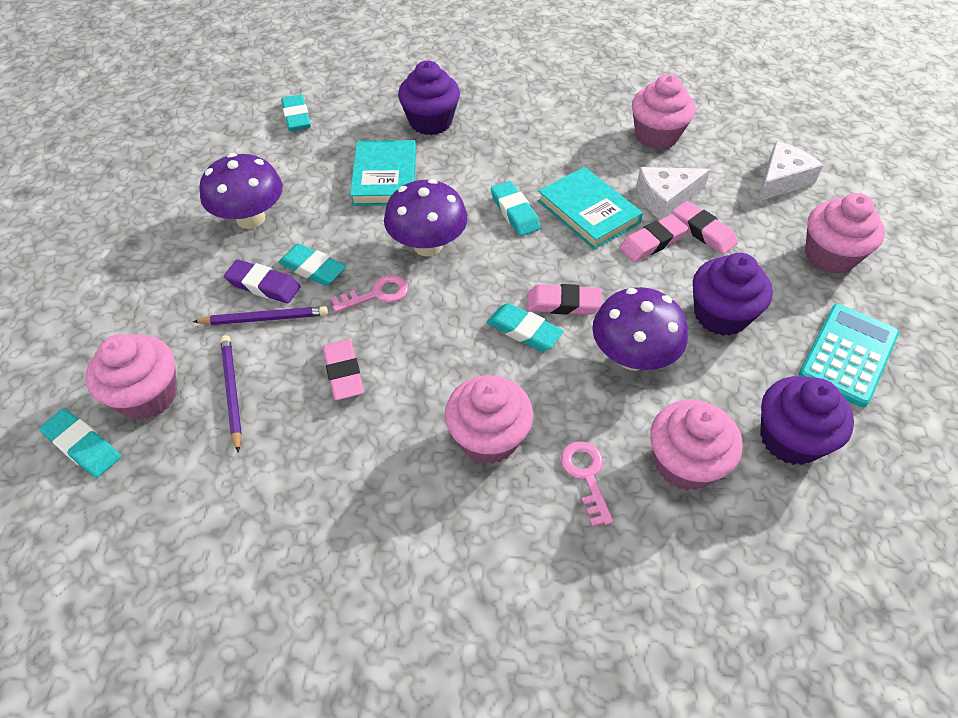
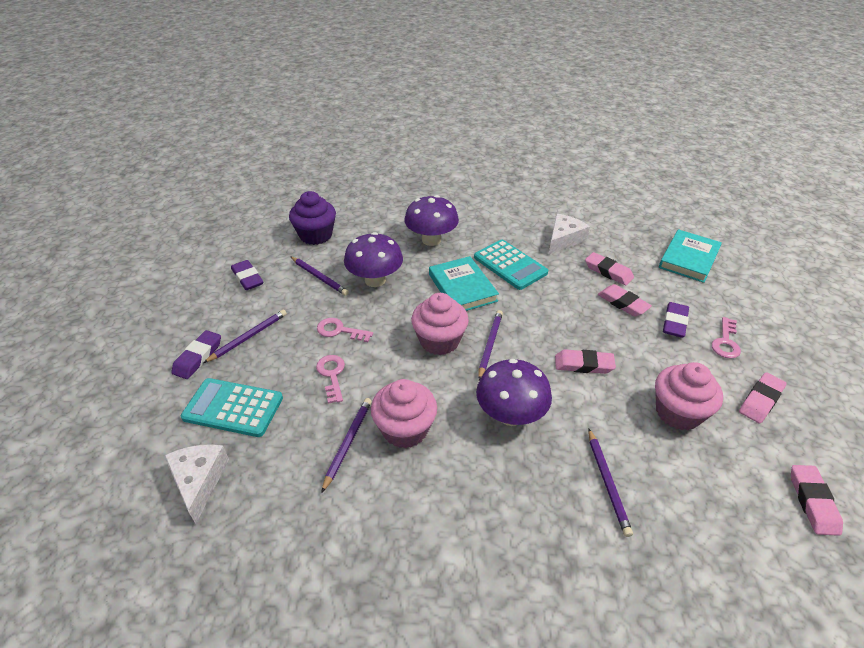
pink cupcake: [86,334,177,420] [445,375,533,464] [632,74,695,150] [650,400,743,491] [805,193,885,274] = 5 -> [371,379,437,449] [411,293,469,355] [655,362,723,430] = 3
pink eraser: [323,339,364,400] [527,284,602,315] [619,214,688,262] [672,201,738,254] = 4 -> [555,349,616,374] [585,252,634,285] [598,284,652,317] [739,372,787,424] [791,465,843,536] = 5
pink key: [331,275,408,312] [561,441,614,527] = 2 -> [316,355,345,404] [317,318,373,342] [712,317,741,359] = 3
purple cupcake: [398,61,460,135] [693,253,773,336] [760,376,854,465] = 3 -> [289,191,336,245] = 1
purple eraser: [224,259,301,303] = 1 -> [171,330,221,379] [231,260,263,290] [663,302,689,338] = 3
purple pencil: [193,306,328,325] [221,335,242,453] = 2 -> [203,309,287,363] [290,256,349,296] [321,398,372,493] [478,310,503,380] [588,428,633,537] = 5
turquoise calculator: [799,304,899,407] = 1 -> [181,378,283,437] [474,240,548,290] = 2
turquoise eraser: [39,409,121,478] [278,243,346,286] [281,95,311,131] [487,303,564,351] [491,181,541,236] = 5 -> none = 0

